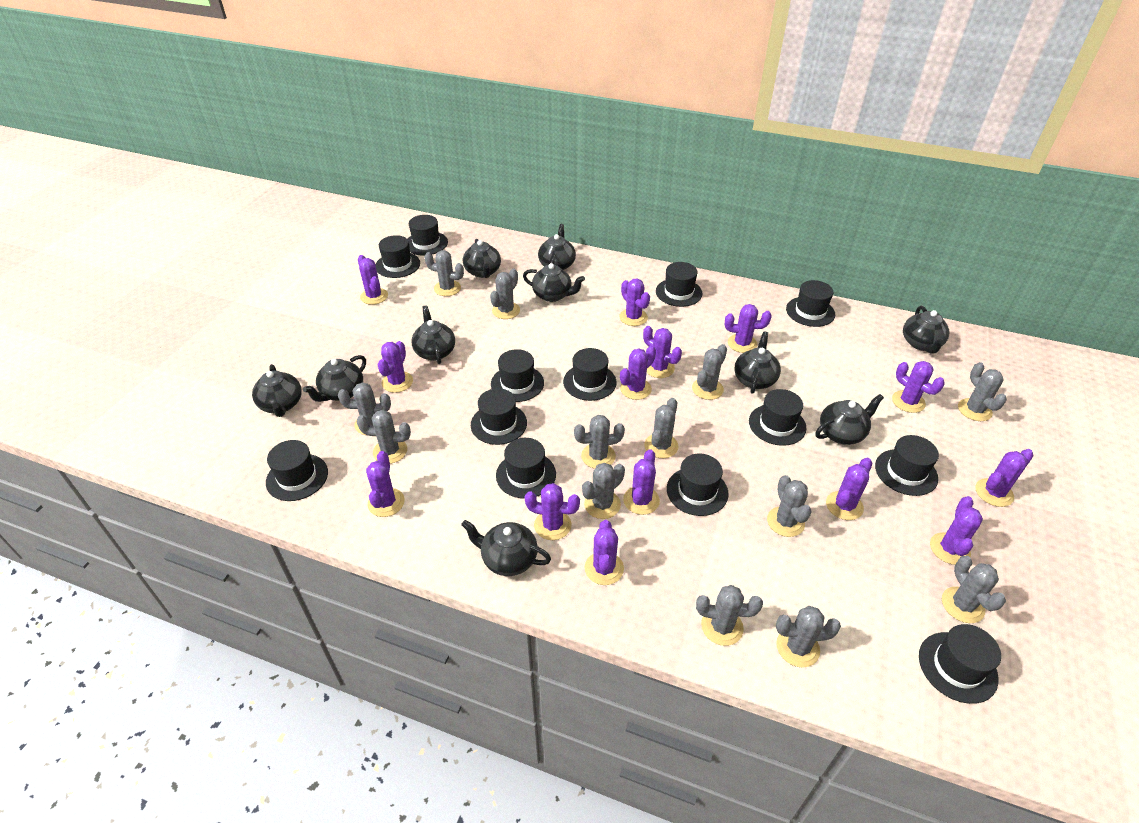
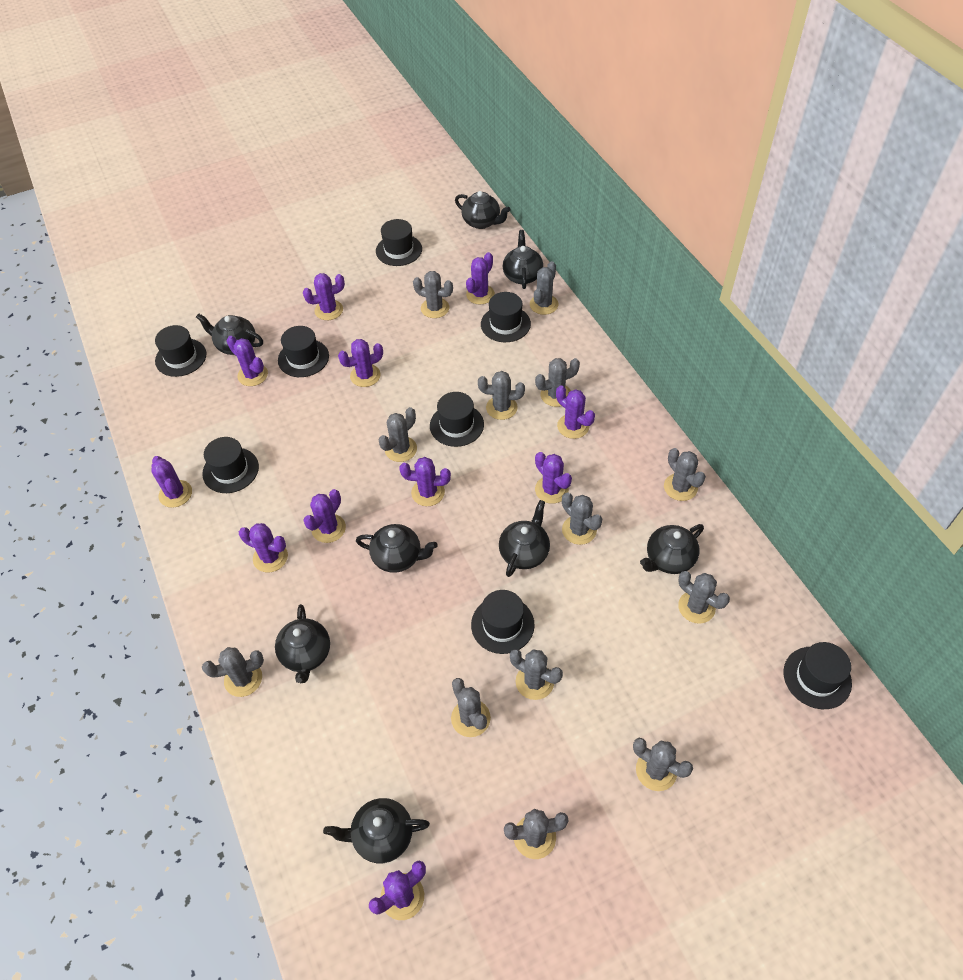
black hat: [266,440,328,501] [376,235,420,278] [408,215,448,255] [471,388,527,445] [491,349,544,402] [496,438,556,499] [563,348,617,401] [656,262,703,307] [667,453,729,516] [749,389,807,446] [786,280,835,327] [875,435,939,496] [919,624,1001,704] = 13 -> [155,325,207,377] [202,437,259,493] [278,326,329,377] [376,219,422,266] [430,392,484,447] [471,590,535,654] [481,292,531,342] [784,642,852,709] = 8
black teapot: [252,364,302,417] [303,355,366,402] [411,305,455,364] [461,520,551,576] [463,239,501,278] [523,263,585,302] [538,224,576,270] [734,331,781,394] [815,394,884,445] [903,306,949,354] = 10 -> [196,313,263,355] [275,604,330,683] [323,798,430,863] [356,524,438,573] [455,191,511,229] [499,500,550,577] [503,230,543,289] [640,524,704,574] = 8
purple cactus: [358,255,388,305] [366,451,405,517] [378,341,413,393] [525,483,580,540] [585,520,624,585] [619,279,650,326] [620,346,656,400] [623,449,660,515] [643,326,682,378] [725,304,772,353] [826,458,872,520] [892,361,945,413] [930,496,983,565] [976,449,1034,507] = 14 -> [151,456,192,508] [227,336,268,386] [239,523,288,572] [303,273,345,320] [303,489,346,543] [338,339,383,387] [369,860,426,920] [399,457,451,506] [466,252,495,304] [535,452,572,504] [556,385,595,439] = 11

